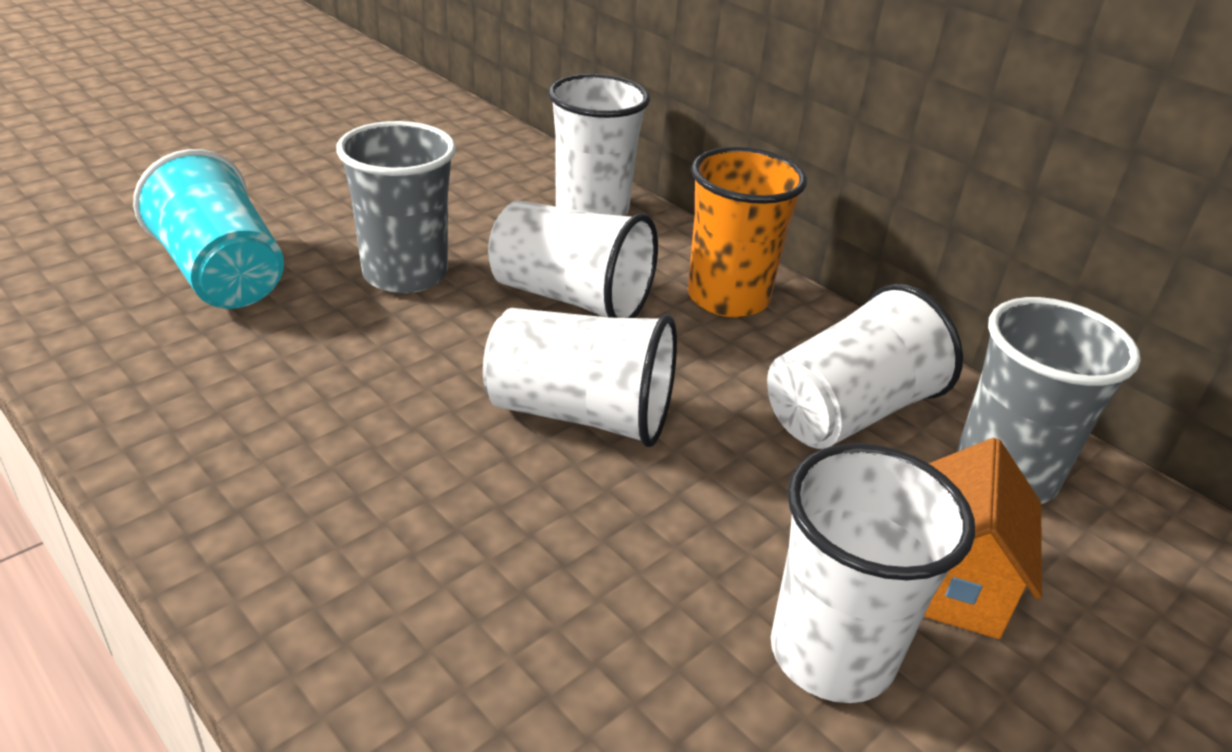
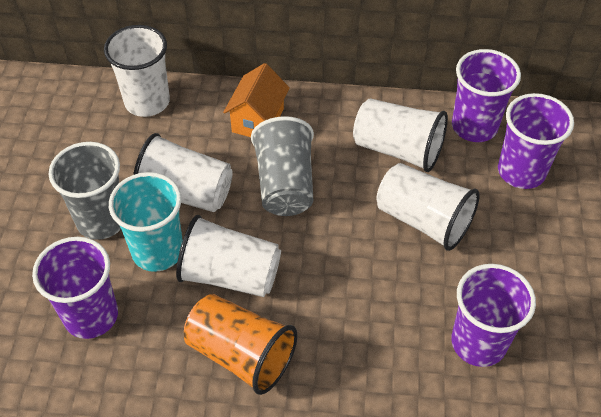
purple cup: none = 0 -> [32,237,118,339] [451,264,536,367] [452,49,521,142] [498,93,574,189] = 4

